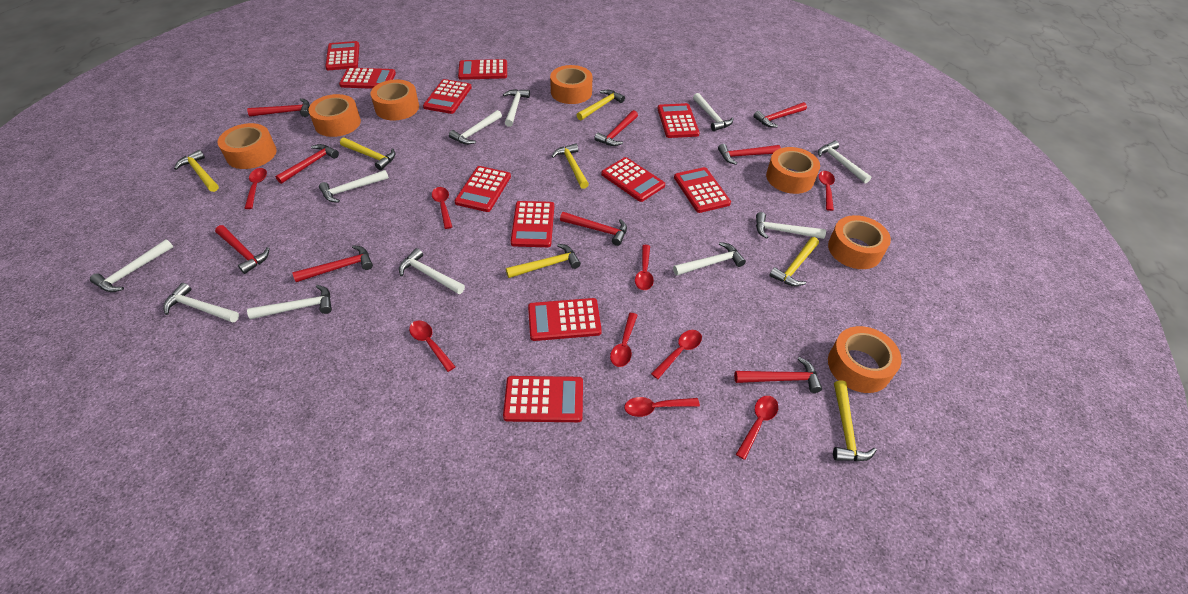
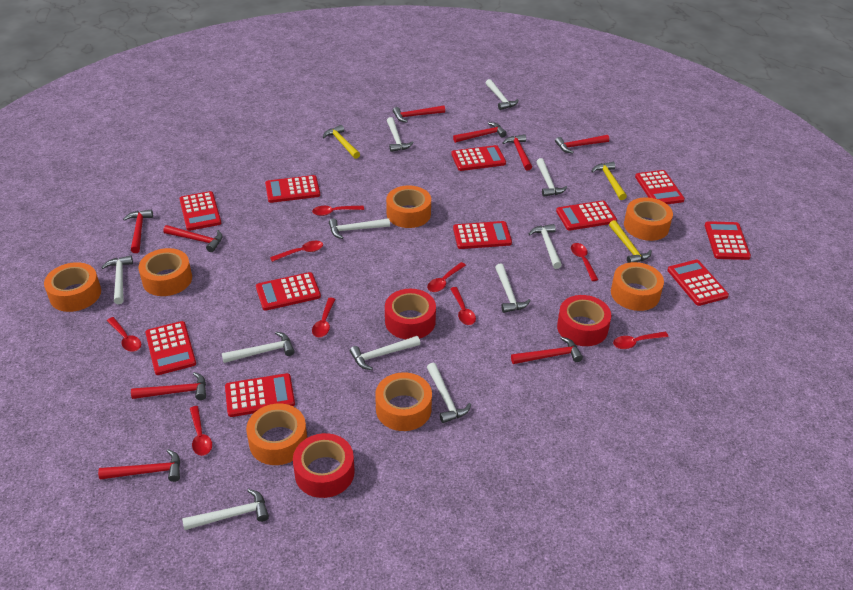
red tape: none = 0 -> [293,433,355,498] [385,289,436,339] [557,295,612,346] = 3
yellow hammer: [174,150,219,192] [340,138,395,170] [506,244,581,278] [551,143,589,189] [577,90,625,121] [769,237,819,286] [833,380,877,461] = 7 -> [323,125,360,159] [591,162,627,200] [609,220,652,263] = 3

